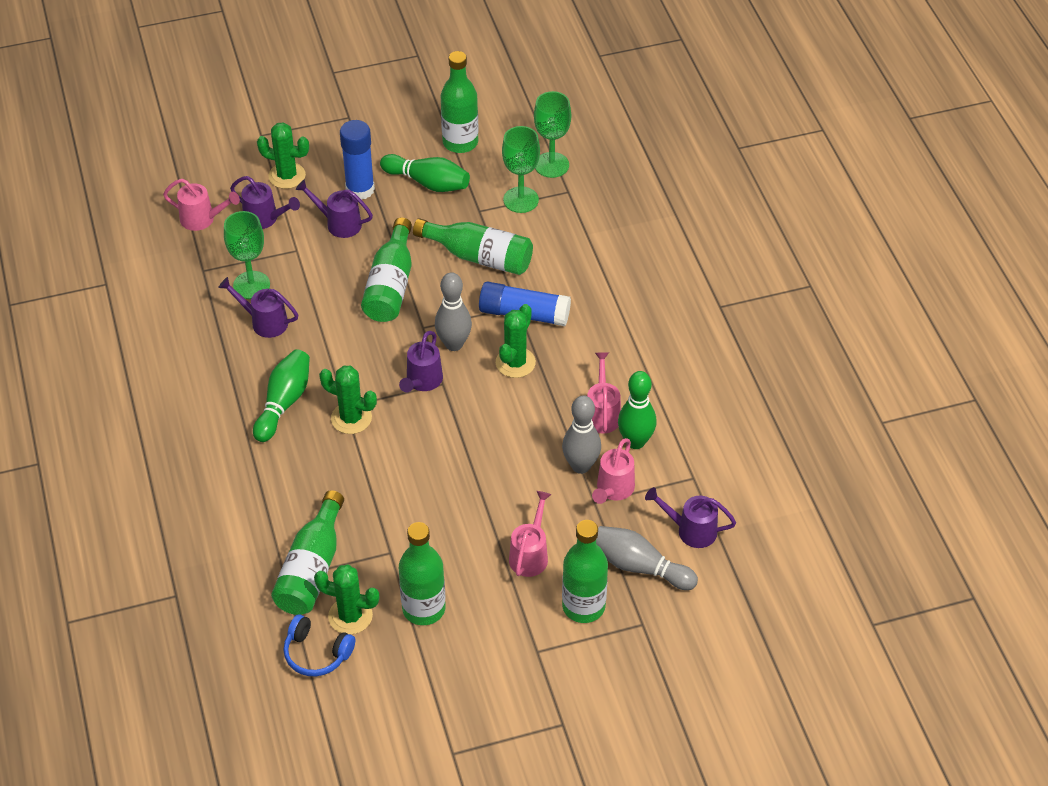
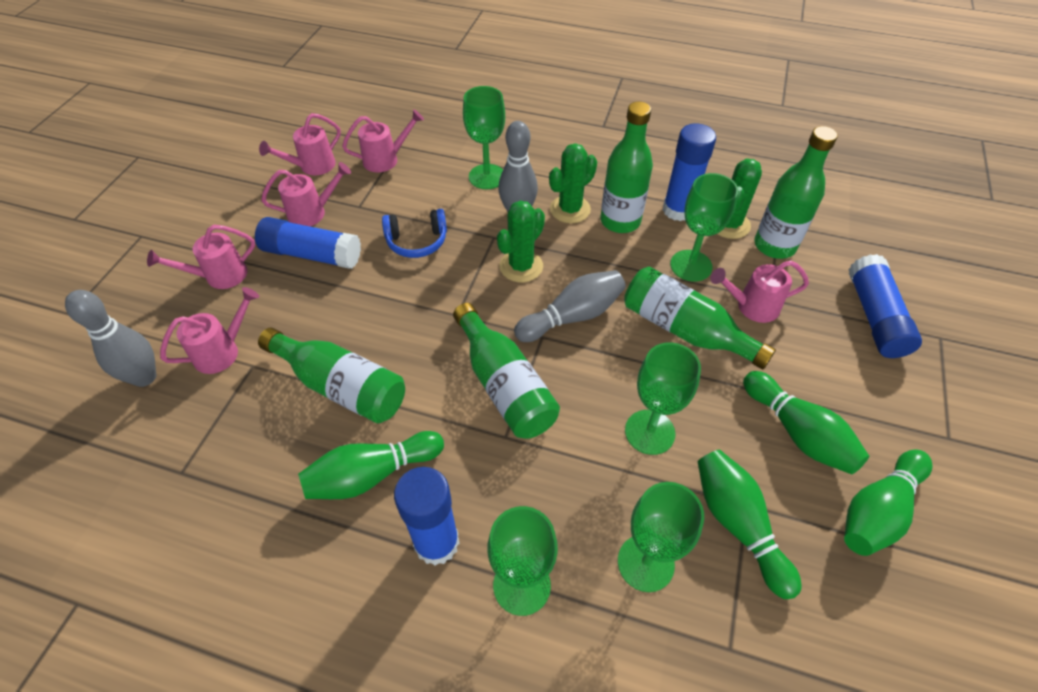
blue glue stick: [340,120,375,200] [479,282,571,326] = 2 -> [255,217,361,269] [394,467,459,566] [663,124,716,221] [848,254,922,358] = 4
green bottle: [271,490,344,615] [361,217,412,322] [399,522,446,625] [413,218,533,275] [441,51,479,153] [562,520,608,623] = 6 -> [258,328,405,423] [453,303,560,439] [600,102,653,233] [624,267,776,369] [754,126,838,259] = 5
green bowling pin: [253,349,310,442] [380,154,470,192] [618,371,657,449] = 3 -> [298,431,444,499] [697,450,801,599] [743,371,869,475] [844,450,932,556] = 4
green cactus: [257,122,309,189] [314,565,379,634] [319,366,377,434] [496,304,536,378] = 4 -> [497,200,545,282] [549,143,597,223] [717,158,762,239] = 3
green goblet: [224,211,270,299] [502,126,540,213] [534,91,571,178] = 3 -> [463,86,505,189] [488,506,558,616] [618,482,704,592] [625,343,701,455] [670,173,738,282] = 5
pink watering can: [163,179,240,231] [509,491,552,577] [587,352,621,434] [592,438,635,504] = 4 -> [147,225,255,289] [160,287,259,374] [259,113,341,175] [261,162,351,226] [342,109,424,172] [710,260,809,323] = 6
purple watering can: [218,277,298,338] [230,176,300,229] [296,179,373,238] [399,331,443,393] [645,487,736,548] = 5 -> none = 0

